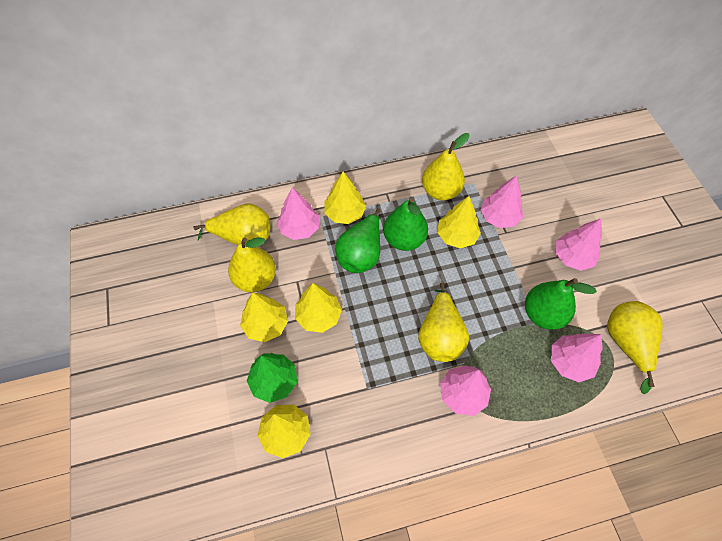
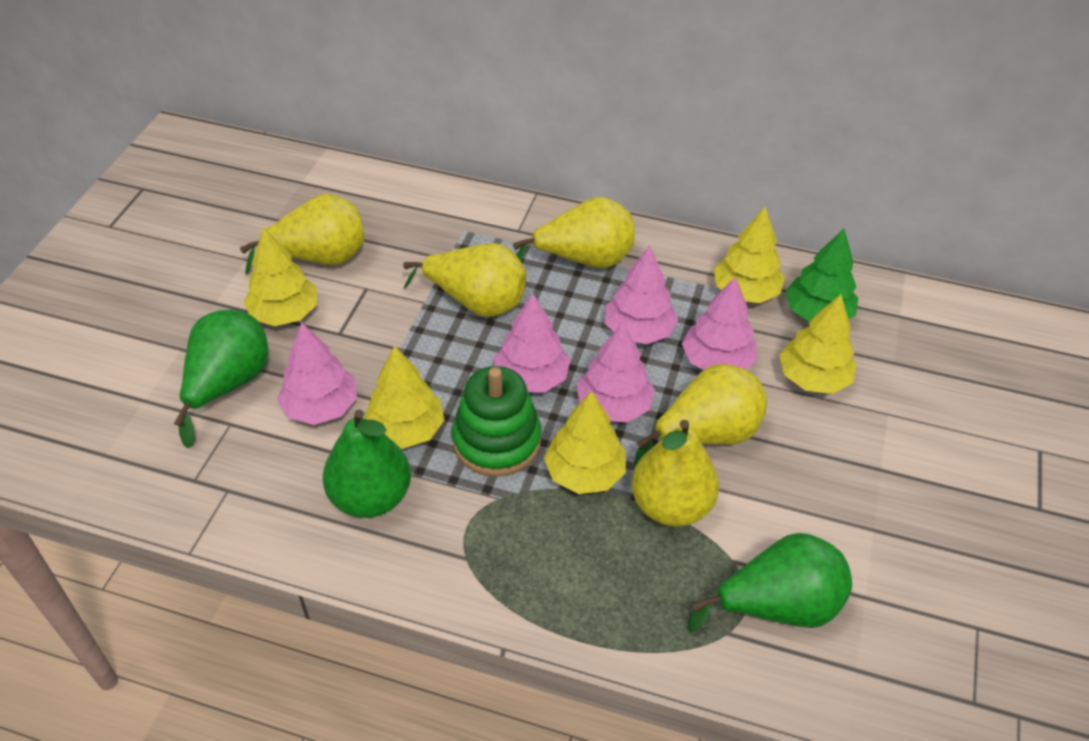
green stacking toy: none = 0 -> [452,366,541,477] = 1

